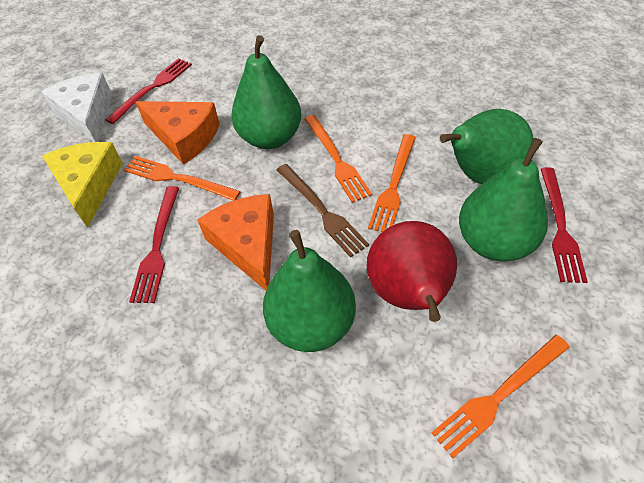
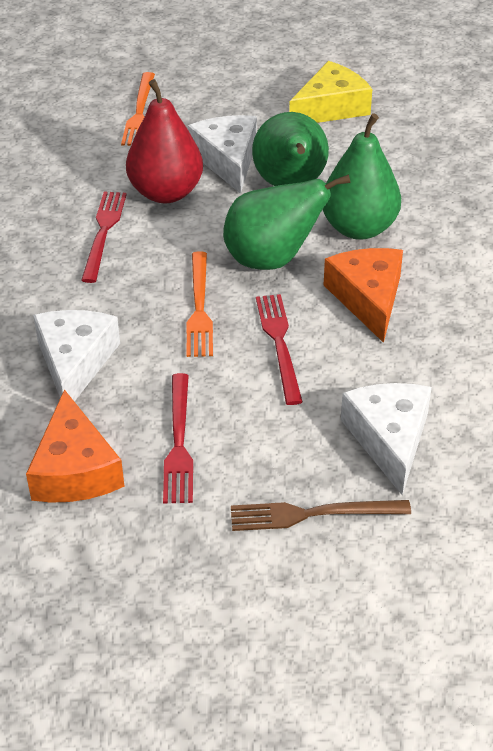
green pear: [231,35,301,149] [263,230,356,352] [440,109,533,184] [459,138,548,261] = 4 -> [223,174,350,270] [252,112,329,186] [323,113,401,240] = 3
orange fork: [124,156,241,201] [304,115,372,203] [368,134,416,232] [431,335,570,458] = 4 -> [121,72,155,146] [187,251,213,357] = 2
white cheese: [41,73,112,142] = 1 -> [33,310,120,402] [188,115,257,194] [341,383,432,495] = 3

